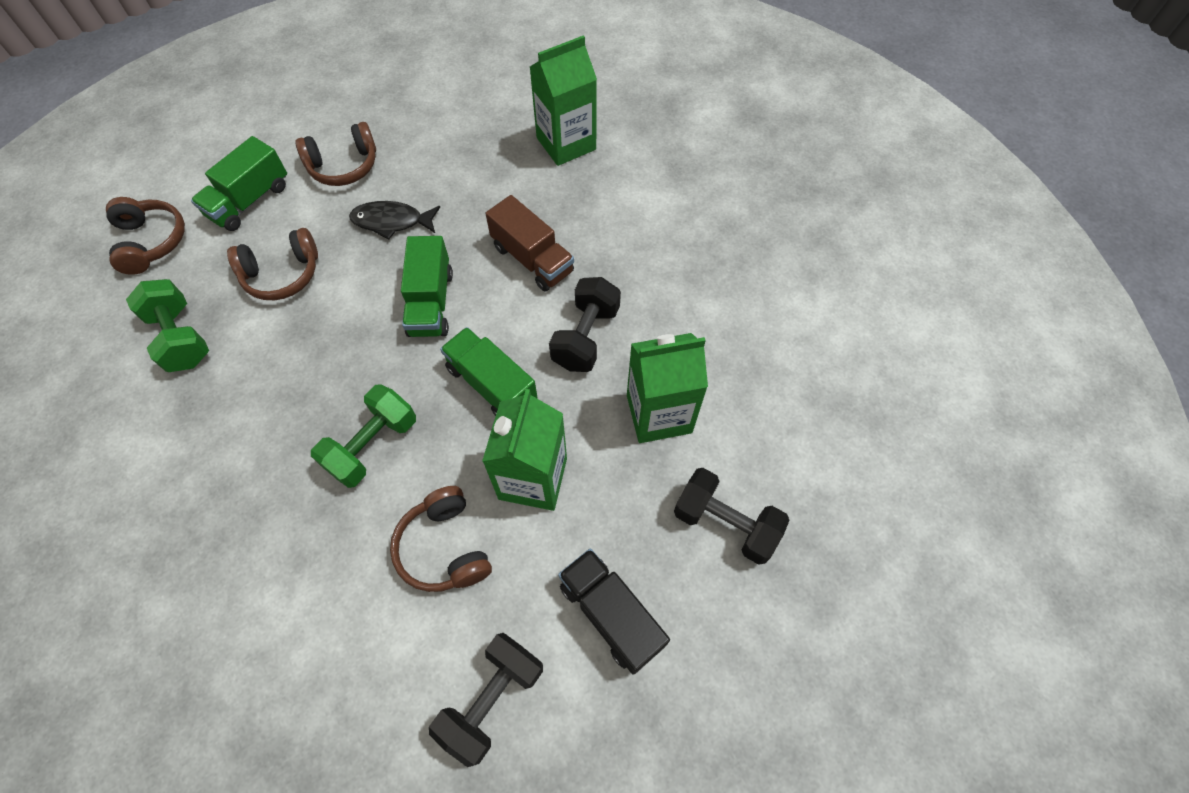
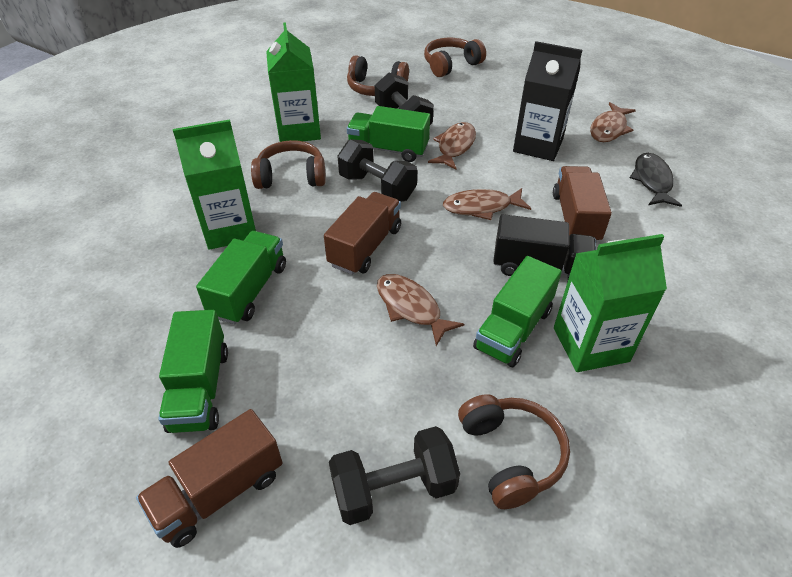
black carton: none = 0 -> [513,41,582,161] = 1
brown fish: none = 0 -> [377,274,464,346] [428,122,476,170] [443,188,531,220] [590,102,636,142] = 4
brown truck: [486,195,574,291] = 1 -> [136,409,283,548] [324,192,401,275] [553,166,612,242] = 3
green dumbbell: [126,279,209,372] [311,384,416,488] = 2 -> none = 0
green truck: [191,136,287,231] [401,236,453,337] [440,327,538,416] = 3 -> [158,310,228,433] [196,231,286,324] [347,106,430,162] [473,256,562,367] = 4

